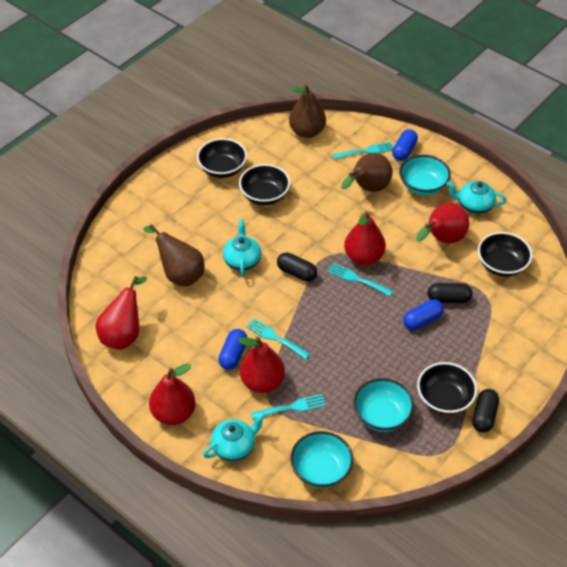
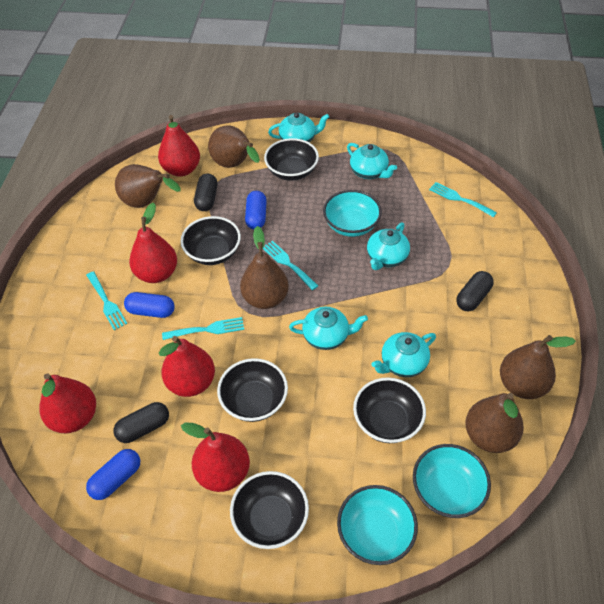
black bowl: [197,138,247,178] [239,164,290,205] [417,362,477,415] [478,232,533,277] = 4 -> [181,216,241,265] [217,358,288,422] [230,471,309,549] [264,138,319,181] [353,378,426,443] = 5
brown pear: [143,224,204,286] [289,84,326,138] [341,153,392,192] = 3 -> [115,164,181,208] [208,126,260,168] [240,226,289,309] [465,393,524,453] [500,335,576,399] = 5
turquoise teapot: [203,412,266,461] [223,219,261,277] [446,181,507,214] = 3 -> [268,112,329,143] [289,307,368,350] [347,143,397,179] [367,222,410,270] [372,332,436,377] = 5

